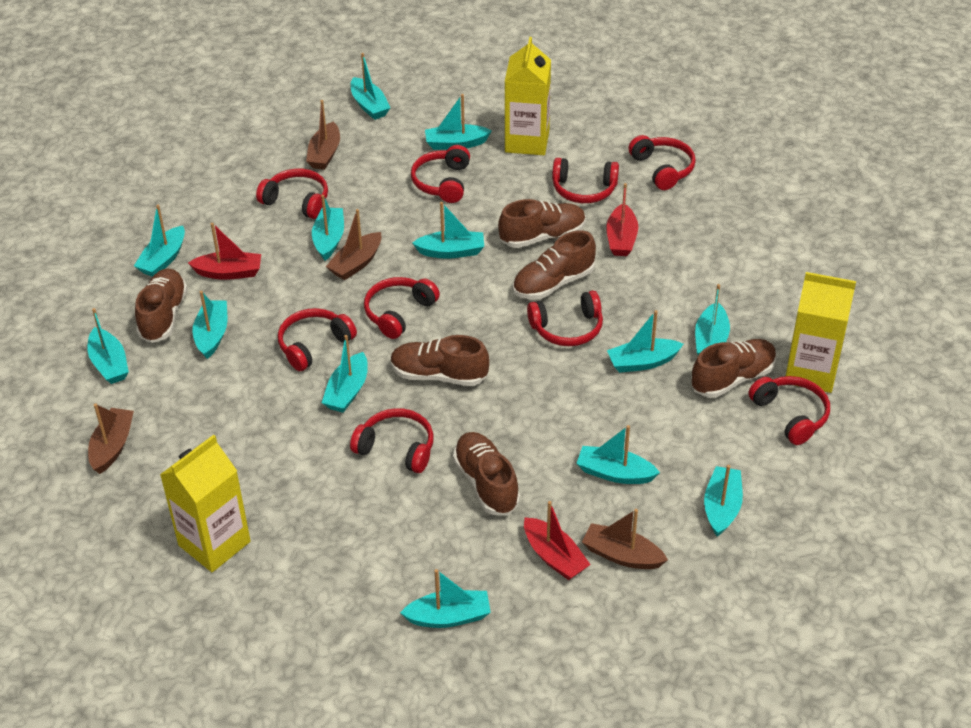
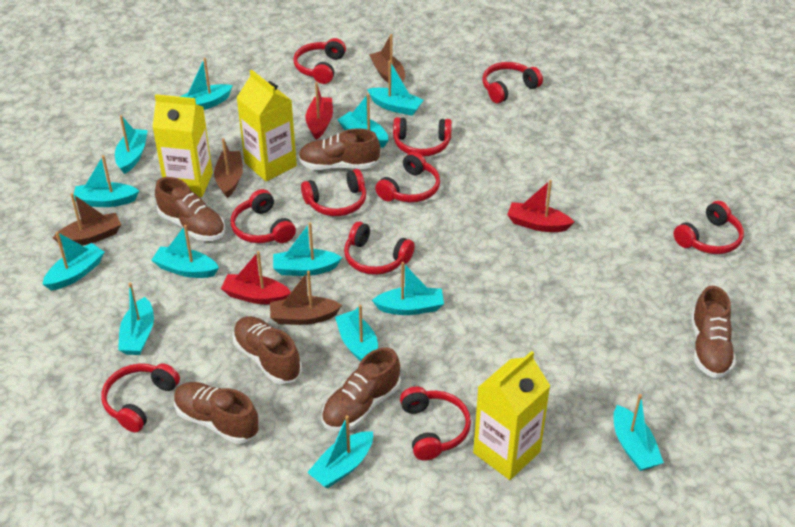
red headphones: [256,169,328,219] [278,308,357,371] [350,408,434,473] [364,277,440,339] [411,145,470,203] [527,291,603,346] [552,158,619,203] [628,135,696,190] [748,376,830,445] = 9 -> [101,363,180,433] [231,189,296,243] [293,38,346,84] [301,169,366,216] [344,222,415,275] [375,152,440,202] [393,117,452,156] [400,386,471,461] [483,62,543,104] [674,201,744,254] = 10

